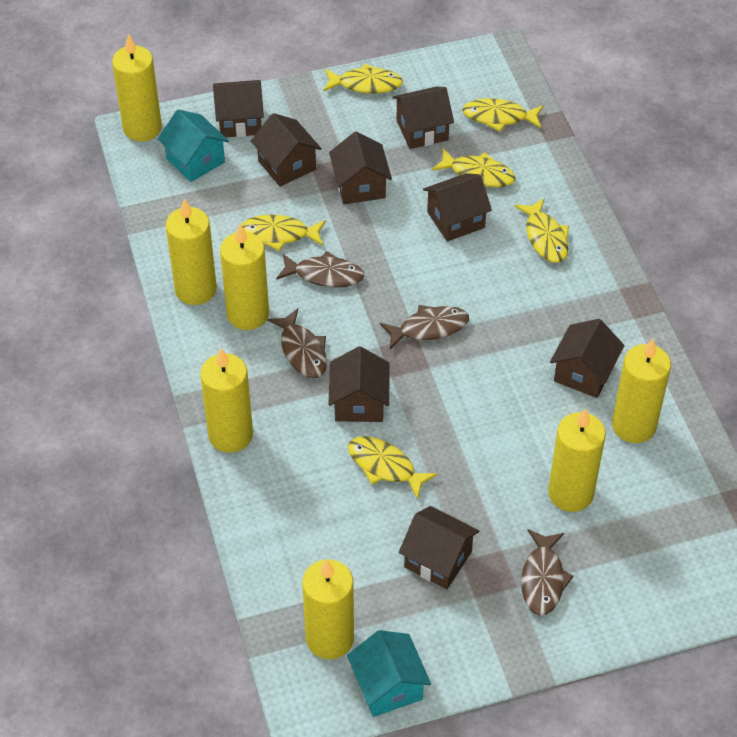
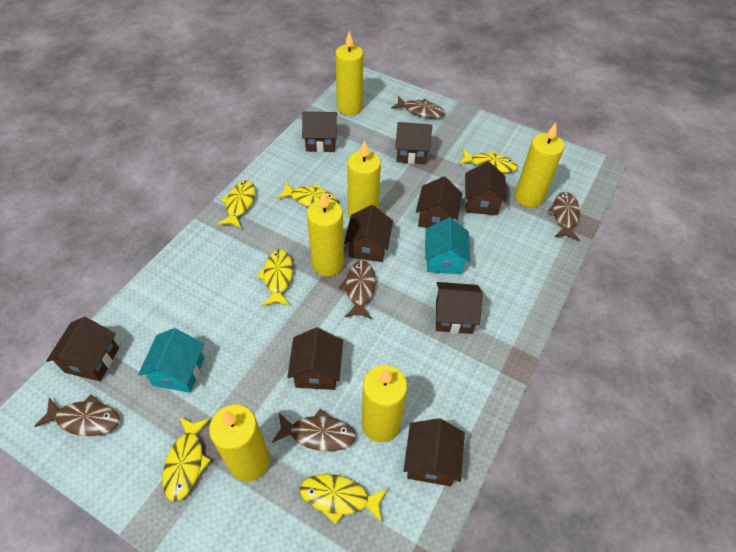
brown fish: [267,308,327,378] [276,251,364,288] [380,305,469,349] [521,529,574,616] = 4 -> [34,395,120,436] [272,409,356,451] [339,260,376,319] [391,96,445,119] [547,192,580,241] = 5
brown house: [213,80,264,137] [251,113,322,187] [329,131,392,204] [329,346,390,422] [393,87,454,149] [399,506,479,589] [423,173,492,242] [550,319,625,398] = 8 -> [46,317,119,381] [287,327,343,390] [302,112,338,152] [344,205,393,262] [395,122,432,164] [404,418,465,486] [416,177,463,228] [436,282,483,334] [465,161,507,215] = 9
yellow candle: [112,34,162,142] [166,198,217,305] [200,348,253,453] [220,224,269,330] [302,559,354,659] [548,408,606,512] [612,339,671,443] = 7 -> [209,404,270,482] [307,191,344,276] [335,31,363,115] [347,140,381,219] [362,365,407,442] [515,123,564,208] = 6

